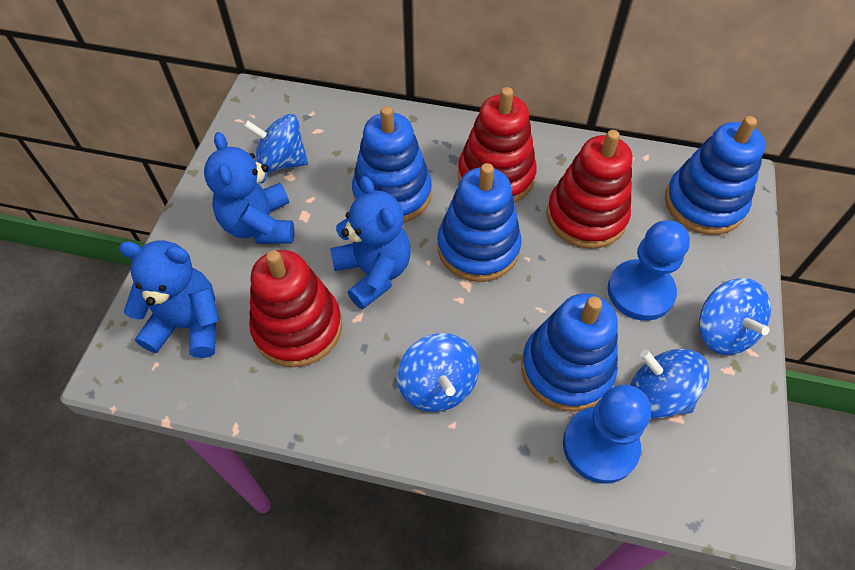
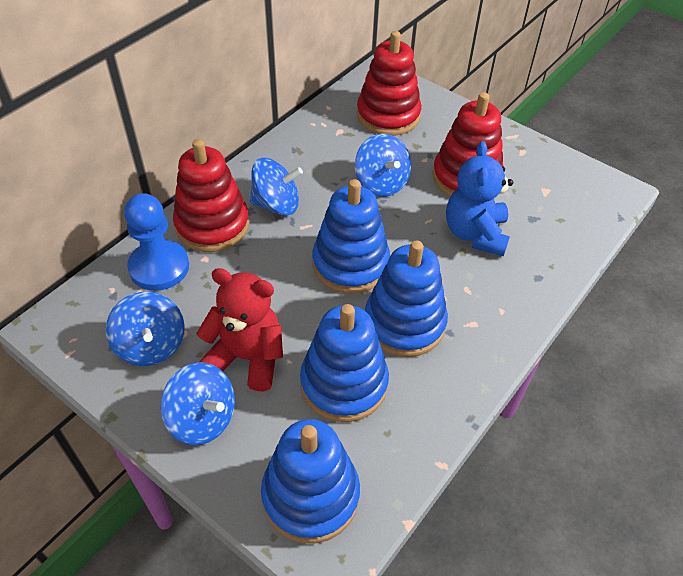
blue pawn: [563,385,651,484] [608,220,690,321] = 2 -> [124,193,189,291] = 1
blue teddy bear: [119,240,219,358] [204,132,294,244] [330,176,411,310] = 3 -> [446,141,513,256] = 1
red teddy bear: none = 0 -> [196,268,283,391] = 1

